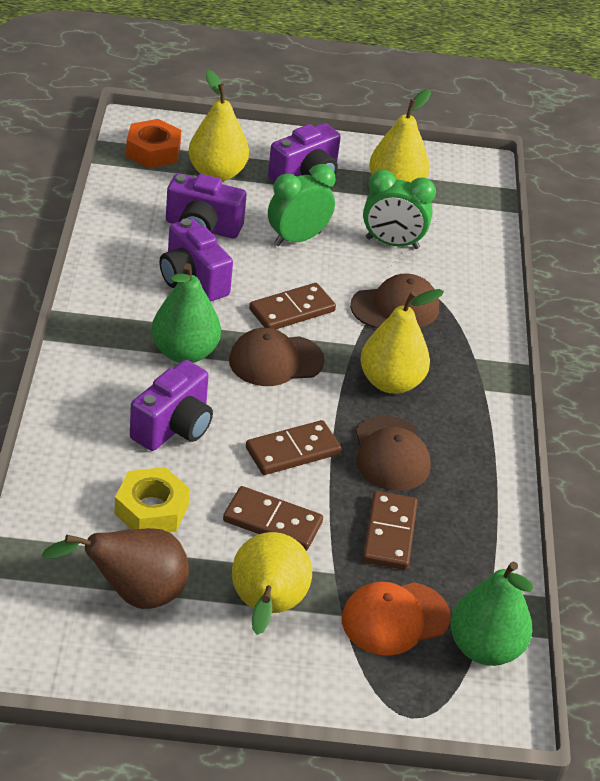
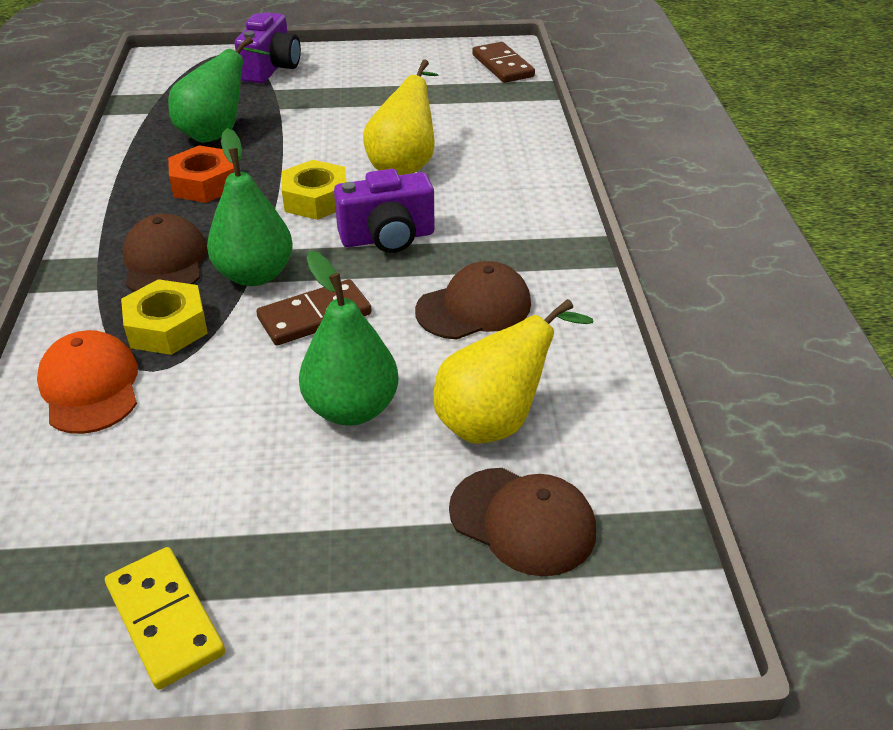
brown domino: [223,486,323,551] [246,420,341,475] [249,283,336,330] [362,491,418,570] = 4 -> [256,279,372,346] [472,42,535,83] = 2
brown pear: [42,528,189,609] = 1 -> none = 0
green clock: [268,164,335,246] [363,170,436,249] = 2 -> none = 0
green pear: [151,263,221,363] [450,562,533,666] = 2 -> [168,36,270,143] [207,128,293,286] [299,251,398,426] = 3
purple camera: [130,360,213,451] [159,218,233,302] [166,174,247,239] [268,123,341,183] = 4 -> [234,12,301,84] [334,169,434,253] = 2
yellow domino: none = 0 -> [105,547,225,690] = 1
yellow nut: [115,467,190,533] = 1 -> [121,279,208,355] [282,160,346,220] = 2
yellow pear: [188,70,249,181] [232,532,312,635] [360,289,444,394] [369,89,431,182] = 4 -> [363,59,438,175] [434,299,593,444] = 2

